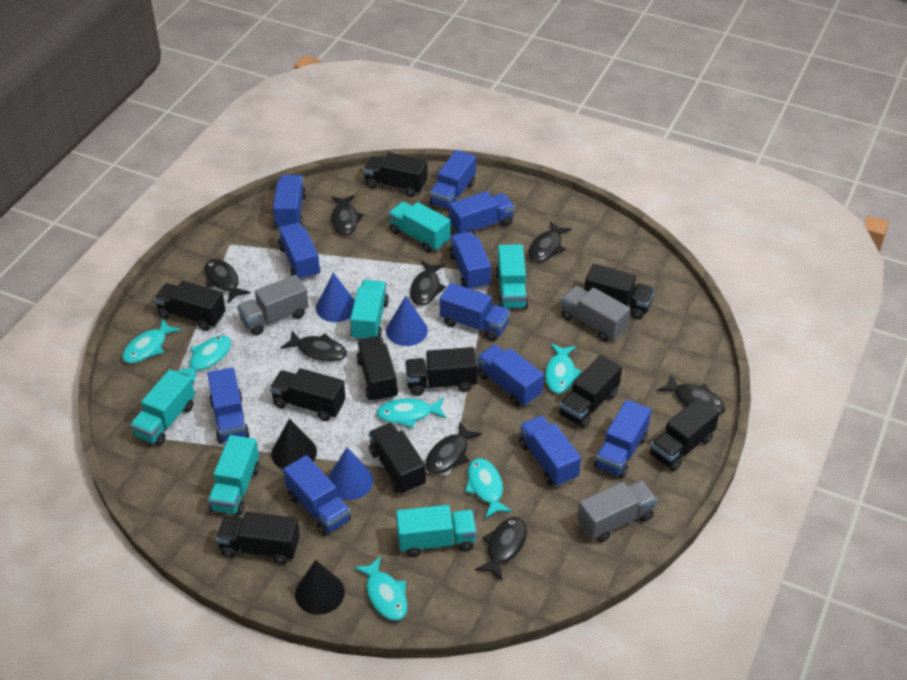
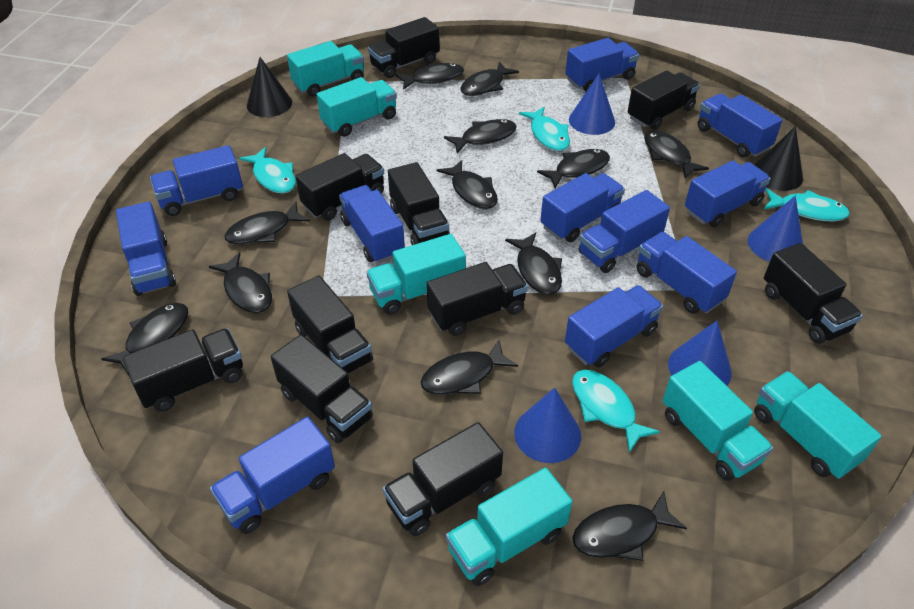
black fish: [205,259,250,303] [281,331,347,362] [331,195,364,235] [410,261,446,306] [425,422,482,474] [475,517,527,581] [529,221,571,262] [657,375,726,415] = 8 -> [101,303,188,376] [209,252,272,313] [225,202,310,245] [395,63,464,90] [421,340,518,395] [437,160,498,209] [444,119,517,154] [460,62,519,96] [505,232,562,295] [537,149,610,188] [572,491,687,561] [644,130,709,179] = 12
blue cone: [316,273,355,322] [328,447,373,500] [386,296,428,346] = 3 -> [514,387,581,463] [569,74,615,135] [668,321,732,386] [748,196,803,262] = 4
grey truck: [237,275,309,336] [561,286,630,342] [577,480,657,542] = 3 -> none = 0
turquoise fish: [122,319,181,363] [176,335,231,384] [354,556,407,621] [376,397,447,428] [465,458,513,519] [545,343,582,394] = 6 -> [239,147,296,193] [519,107,570,151] [572,370,660,453] [764,188,850,221] = 4

